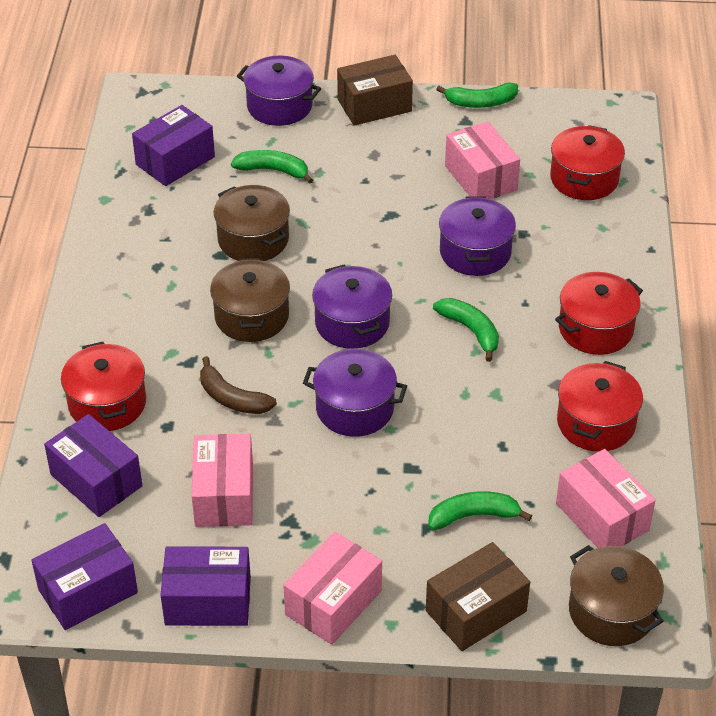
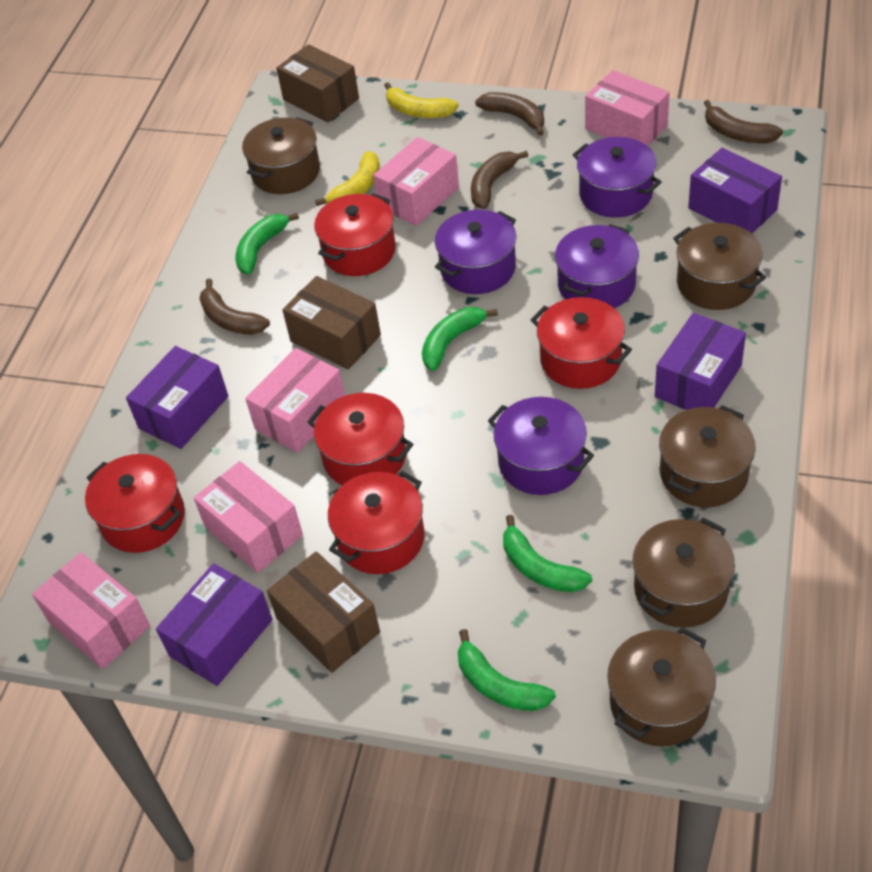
brown banana: [200,356,277,414] = 1 -> [199,279,270,335] [471,151,528,209] [475,92,544,136] [704,100,783,143] = 4
brown box: [337,55,413,126] [426,542,530,651] = 2 -> [267,551,380,673] [276,44,359,122] [282,276,381,370] = 3
brown pot: [210,258,290,342] [213,185,290,261] [569,545,664,646] = 3 -> [242,117,320,194] [607,627,716,746] [632,517,735,628] [659,405,756,507] [673,223,766,310] = 5
pink box: [191,434,253,527] [283,532,382,645] [445,121,520,199] [556,449,656,548] = 4 -> [32,552,150,669] [194,461,303,573] [245,348,345,453] [373,137,459,226] [585,70,670,146] = 5
red pot: [61,342,146,431] [550,125,625,200] [555,272,643,355] [557,361,643,452] = 4 -> [85,454,185,553] [308,393,413,485] [314,193,396,276] [328,471,424,574] [531,297,632,389] = 5
yellow banana: none = 0 -> [315,151,379,206] [384,82,459,118] = 2

